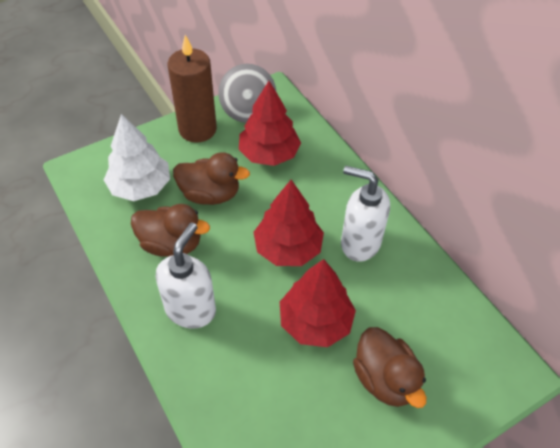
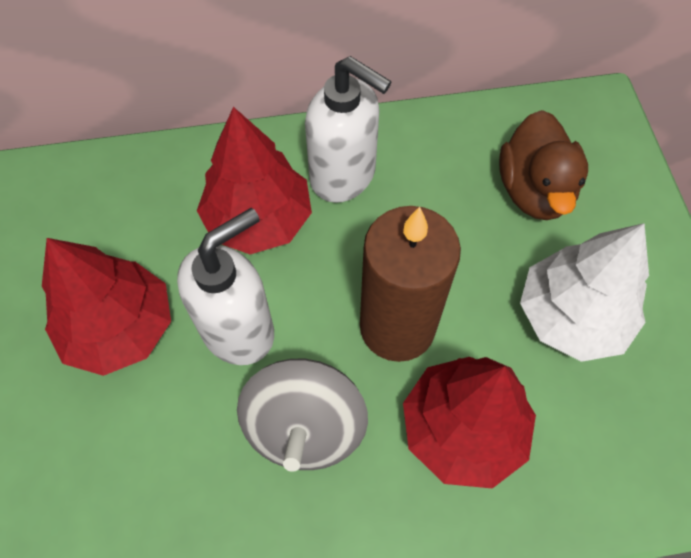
brown duck: [131,204,210,257] [173,152,250,205] [353,327,427,408] = 3 -> [499,110,588,220] = 1

